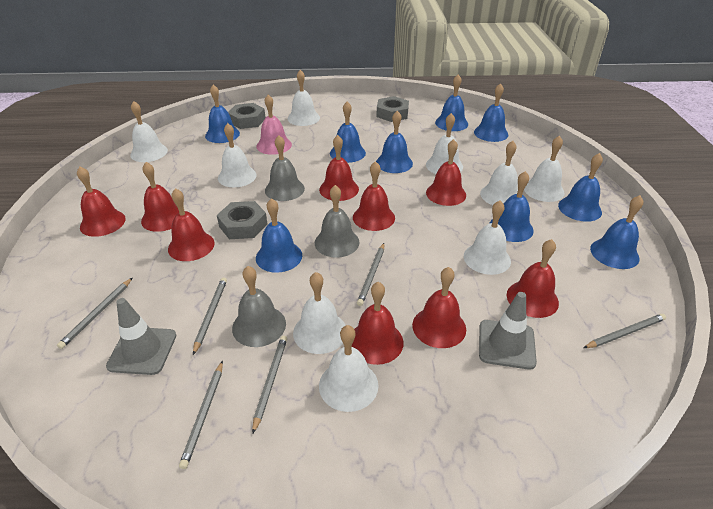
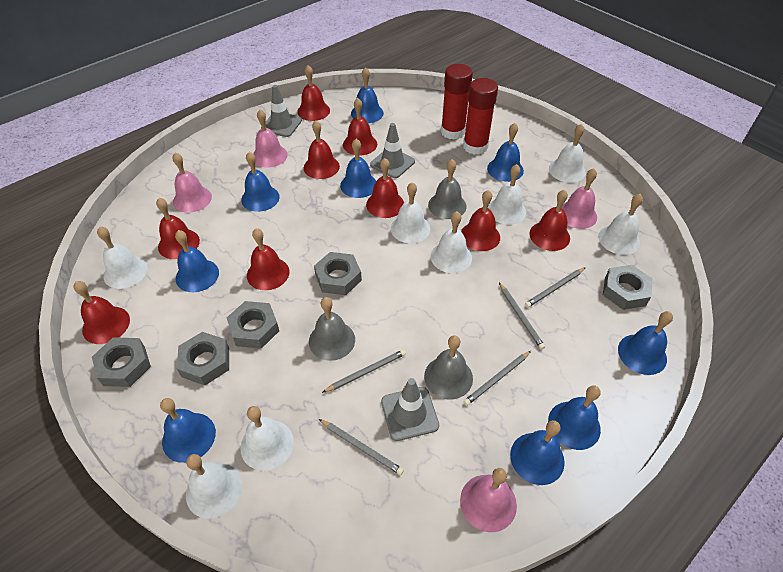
grey nut: [217,201,267,239] [228,103,266,129] [376,96,409,122] = 3 -> [92,337,151,387] [177,332,229,385] [227,301,279,349] [314,252,362,295] [603,265,653,310] = 5
grey pencil: [57,278,132,349] [179,361,223,469] [193,277,227,355] [252,336,287,434] [357,243,384,306] [584,314,666,348] = 6 -> [319,419,404,475] [322,349,406,393] [463,351,531,406] [499,283,545,350] [525,267,586,308] = 5
grey traffic cone: [106,298,176,375] [479,292,537,370] = 2 -> [261,85,302,137] [370,123,415,178] [381,378,439,441] = 3
pink bell: [256,95,292,155] = 1 -> [173,153,212,213] [253,110,288,168] [460,468,517,532] [561,168,597,229] = 4
red glue stick: none = 0 -> [441,64,473,140] [463,78,498,155] = 2
white bell: [130,101,168,162] [218,123,257,187] [288,70,320,126] [293,272,346,354] [319,325,378,412] [426,113,463,174] [464,200,511,275] [480,141,518,205] [524,136,565,202] = 9 -> [97,227,148,289] [186,454,242,519] [241,406,294,471] [391,182,430,243] [431,211,472,273] [488,164,526,225] [549,124,586,183] [598,194,643,255] = 8

